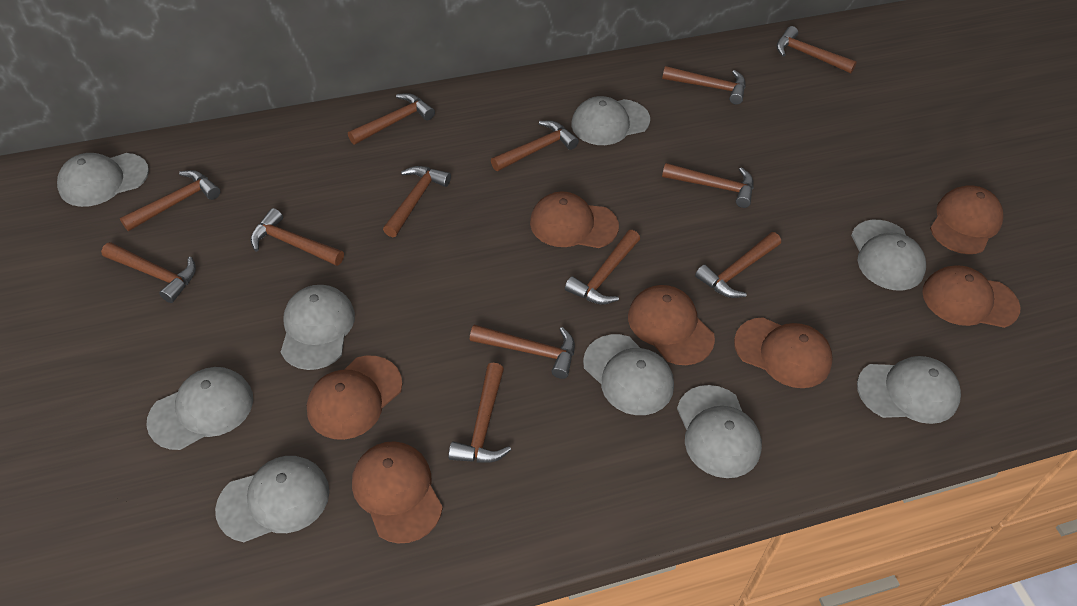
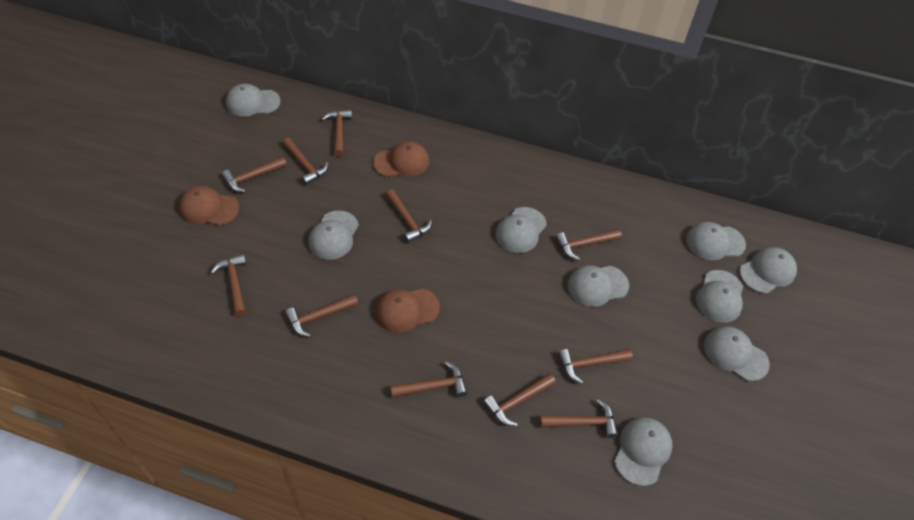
brown cap: [307,356,402,440] [352,441,443,544] [530,192,619,248] [628,285,715,365] [734,317,833,388] [922,265,1020,328] [930,185,1004,254] = 7 -> [179,186,239,226] [373,141,429,177] [375,289,440,333] = 3
brown hammer: [101,242,196,303] [120,170,220,231] [250,208,344,266] [348,93,435,144] [383,166,451,237] [448,363,511,463] [470,325,575,379] [491,120,579,171] [565,230,640,305] [662,66,746,105] [662,163,754,208] [695,232,781,298] [776,26,857,73] = 13 -> [210,254,246,316] [222,157,287,193] [282,138,328,185] [285,294,358,337] [321,110,352,157] [386,189,432,243] [390,362,467,398] [483,373,556,426] [539,399,618,438] [555,229,622,260] [558,349,633,384] = 11

